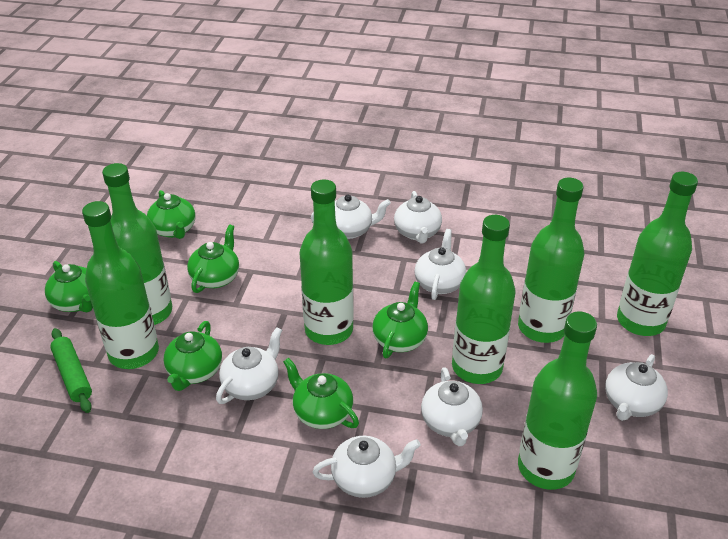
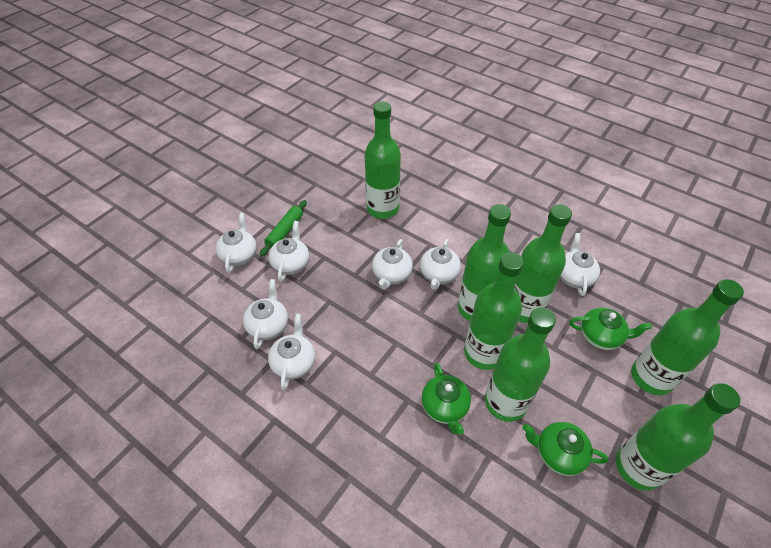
green teapot: [45,261,93,313] [147,190,195,239] [164,321,222,391] [187,224,239,293] [283,358,359,429] [372,282,428,358] = 6 -> [422,363,471,435] [523,422,609,476] [569,308,652,350] = 3

